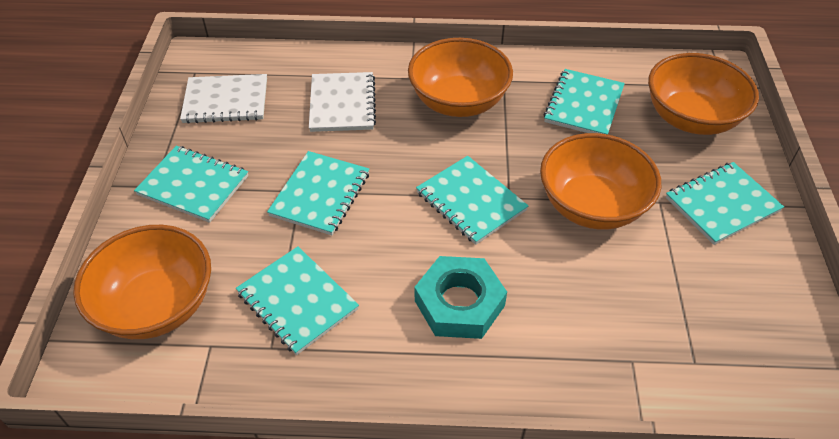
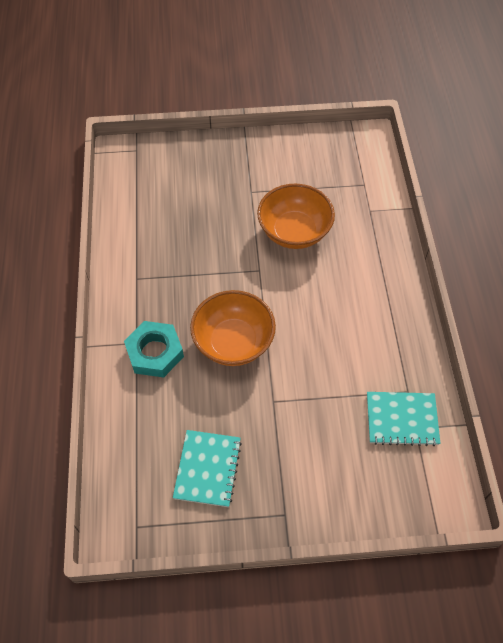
orange bowl: [73,225,211,339] [408,38,513,117] [540,133,661,230] [648,53,759,135] = 4 -> [190,290,276,366] [257,184,335,249] = 2
turquoise notebook: [134,146,248,223] [236,246,359,355] [267,151,369,235] [416,156,529,245] [544,69,625,134] [666,162,784,245] = 6 -> [173,430,242,507] [367,392,440,446] = 2
white notebook: [180,74,267,124] [309,72,376,132] = 2 -> none = 0

